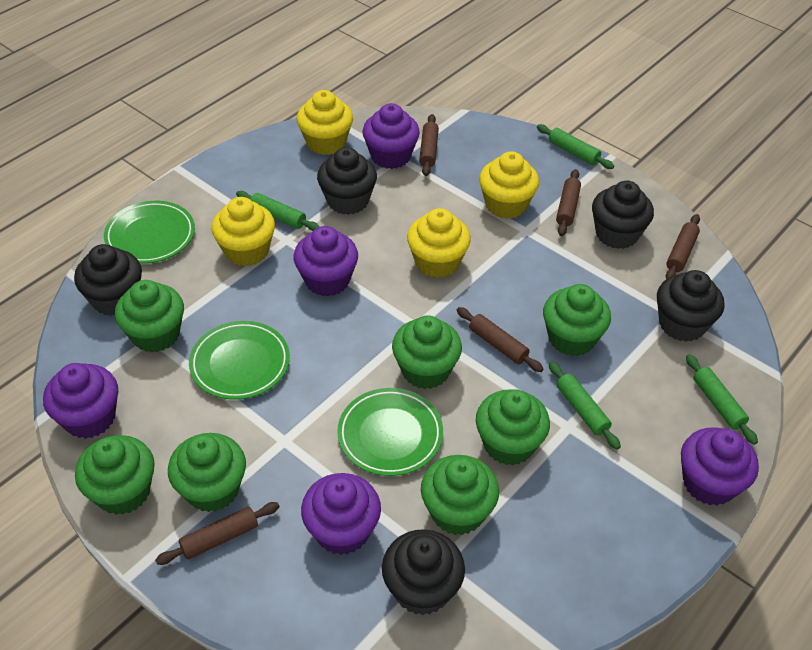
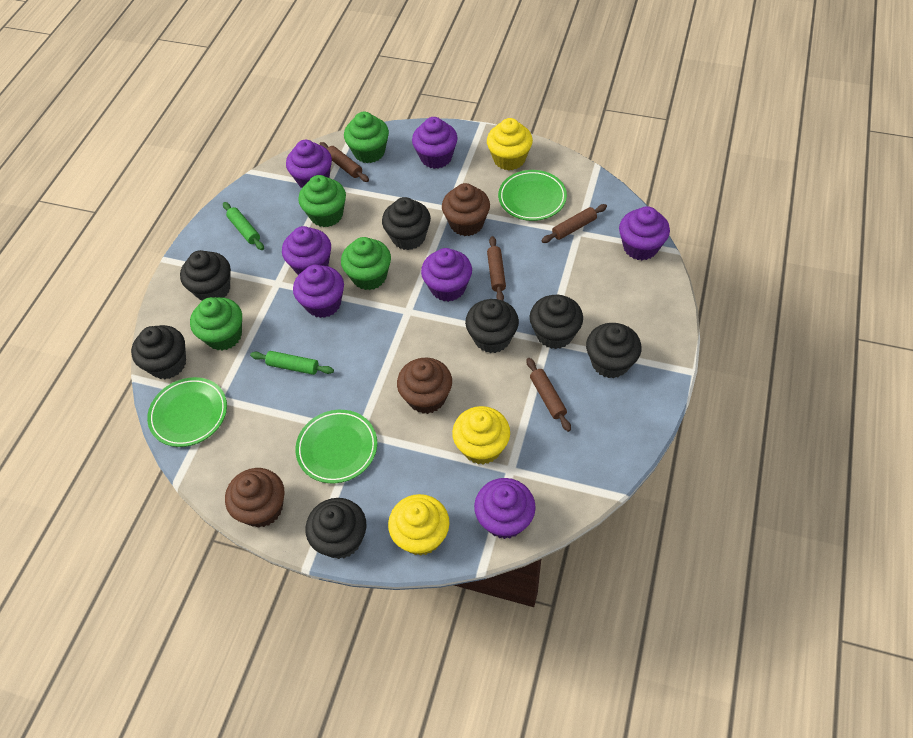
black cupcake: [74,244,142,316] [317,147,377,215] [382,529,465,615] [592,181,654,249] [657,270,725,342] = 5 -> [131,325,186,379] [180,250,231,301] [306,498,367,559] [382,197,431,250] [465,299,519,353] [530,295,583,349] [586,323,641,378] = 7
brown cupcake: none = 0 -> [225,468,285,528] [397,358,452,414] [442,183,490,236] = 3
brown rolling pin: [155,502,280,565] [419,114,439,176] [457,307,543,372] [556,169,581,236] [666,214,700,279] = 5 -> [319,142,369,182] [487,236,506,301] [527,358,571,432] [541,204,607,243] = 4
green cupcake: [75,435,155,515] [115,280,184,353] [168,433,246,512] [392,315,462,389] [421,455,499,535] [476,389,550,465] [543,284,611,356] = 7 -> [190,297,242,351] [298,175,346,227] [341,237,391,290] [344,112,389,163] = 4
green rolling pin: [236,191,319,231] [537,124,614,169] [549,362,621,450] [686,354,758,445] = 4 -> [223,202,264,250] [250,351,334,375] = 2
purple cupcake: [43,363,118,439] [294,226,358,296] [301,473,381,555] [362,103,420,169] [681,427,759,505] = 5 -> [282,226,331,275] [286,140,332,188] [293,265,344,318] [412,117,458,169] [421,248,472,302] [474,478,536,539] [619,206,670,260] = 7
yellow cupcake: [211,197,275,266] [297,90,353,155] [407,208,471,278] [479,151,539,219] = 4 -> [388,494,450,556] [452,406,510,464] [487,118,533,170] = 3

